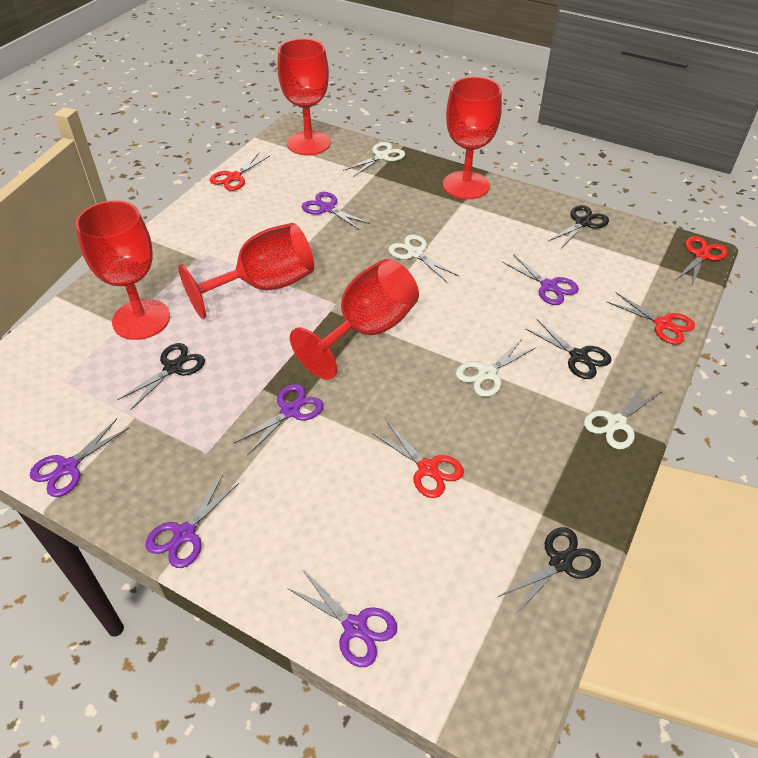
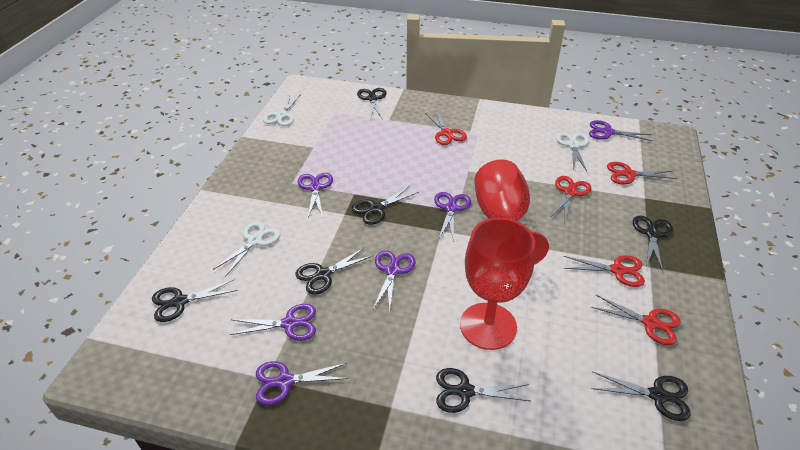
black scissors: [117,343,205,410] [498,527,601,616] [525,319,612,379] [548,205,609,249] = 4 -> [152,279,238,322] [296,247,372,295] [352,186,419,225] [357,88,386,119] [436,368,530,413] [592,372,691,421] [633,215,673,271] = 7
red goblet: [75,200,170,340] [178,223,314,319] [278,39,331,155] [290,259,419,380] [443,77,502,199] = 5 -> [460,218,535,350] [474,159,549,265] = 2
red scissors: [210,153,270,191] [372,422,464,498] [607,292,695,345] [676,236,728,286] = 4 -> [426,110,467,145] [551,176,591,219] [564,255,645,287] [591,294,681,345] [607,162,678,185] = 5
white scissors: [343,142,405,177] [388,234,459,282] [456,339,535,397] [584,384,661,449] = 4 -> [213,222,280,277] [263,94,301,126] [556,133,589,171] = 3

